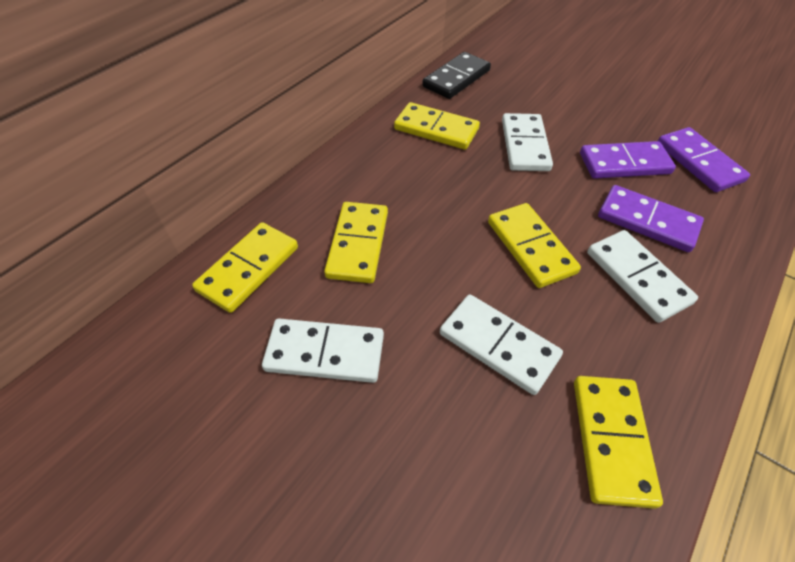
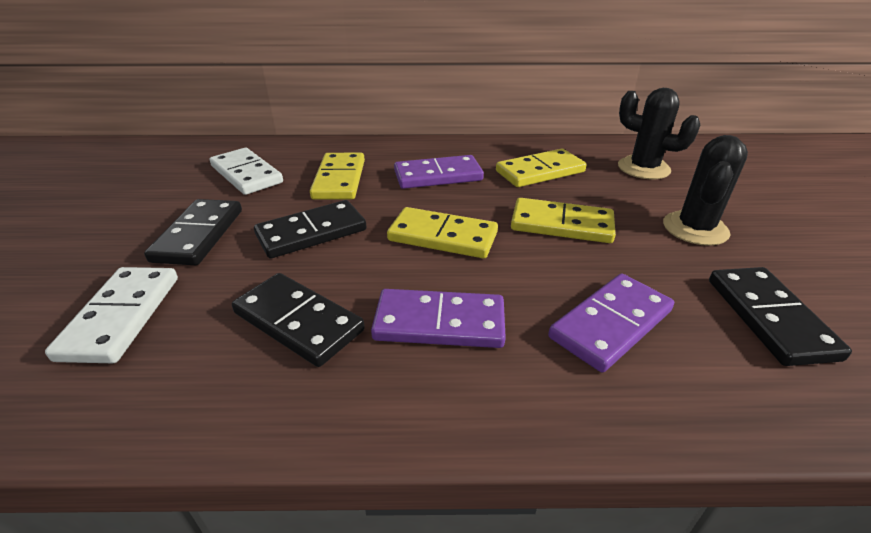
black cactus: none = 0 -> [618,88,700,179] [663,135,748,246] = 2
black domino: [422,52,491,99] = 1 -> [144,199,242,265] [232,273,365,367] [254,200,366,258] [709,267,852,366] = 4
white domino: [262,318,384,383] [440,294,563,395] [502,113,553,171] [587,230,698,323] = 4 -> [45,267,178,363] [210,148,283,195] = 2
yellow domino: [192,222,298,313] [324,202,388,283] [394,102,480,150] [488,203,581,288] [574,376,663,509] = 5 -> [310,153,365,200] [387,207,498,258] [496,149,586,187] [511,198,616,243] = 4

